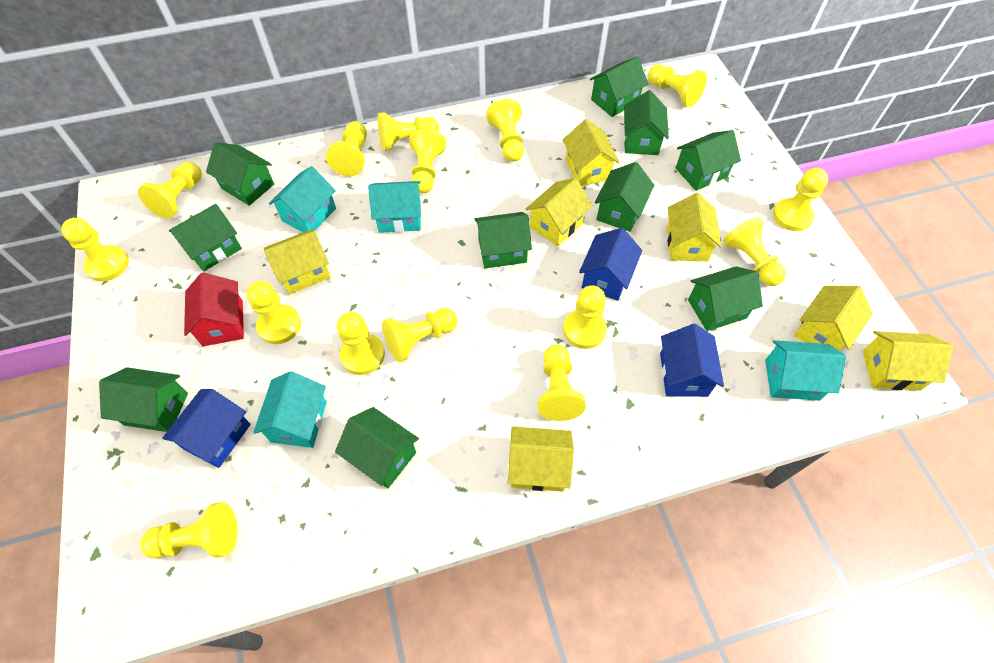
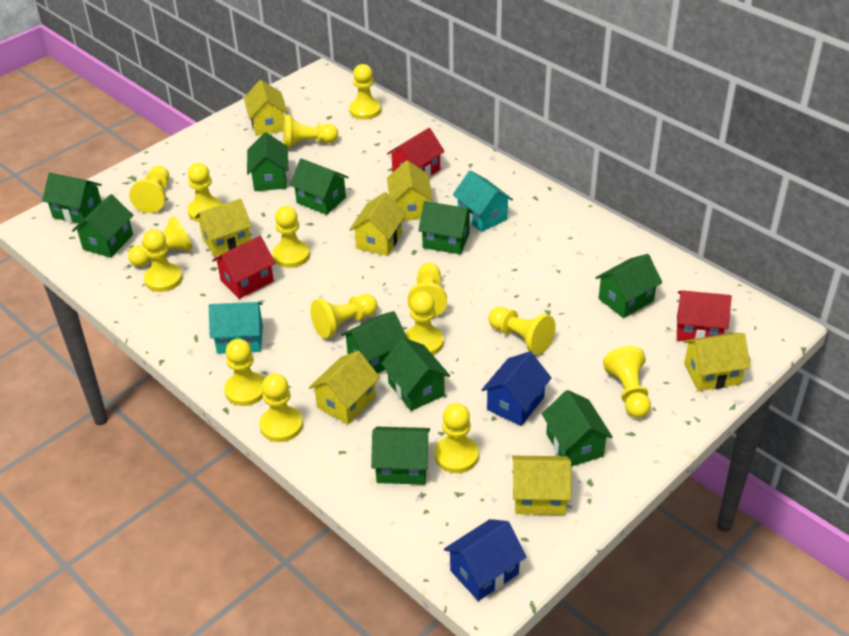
blue house: [162,389,251,468] [579,228,642,301] [660,324,724,397] = 3 -> [444,519,526,601] [482,351,551,426] = 2
red house: [184,272,244,346] = 1 -> [212,236,275,299] [387,128,445,177] [677,290,732,341] = 3
turquoise house: [253,371,327,448] [269,166,336,232] [368,181,421,233] [765,340,846,401] = 4 -> [209,302,263,354] [453,171,513,232] = 2

